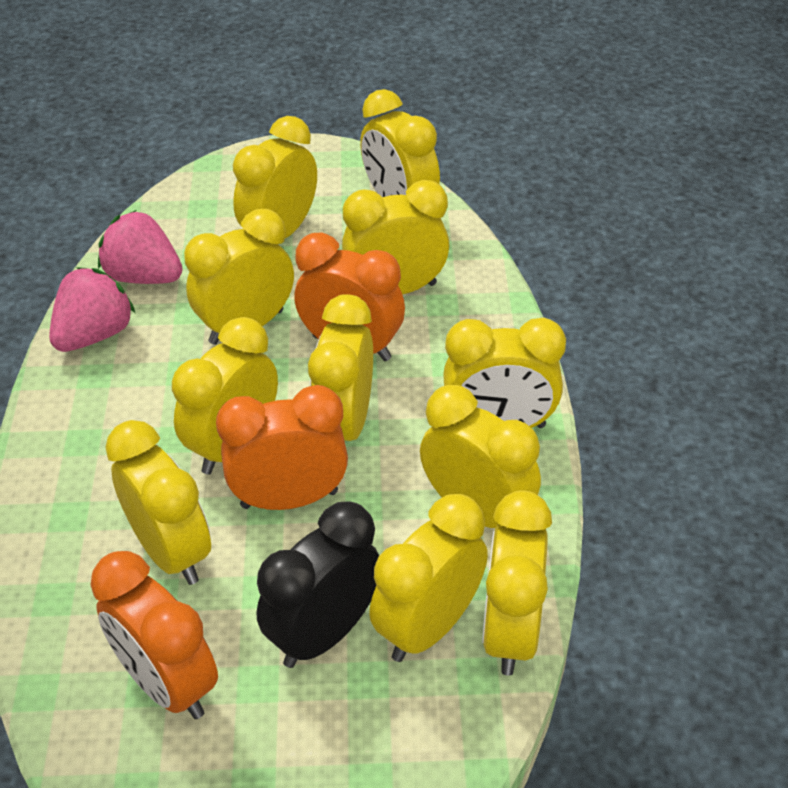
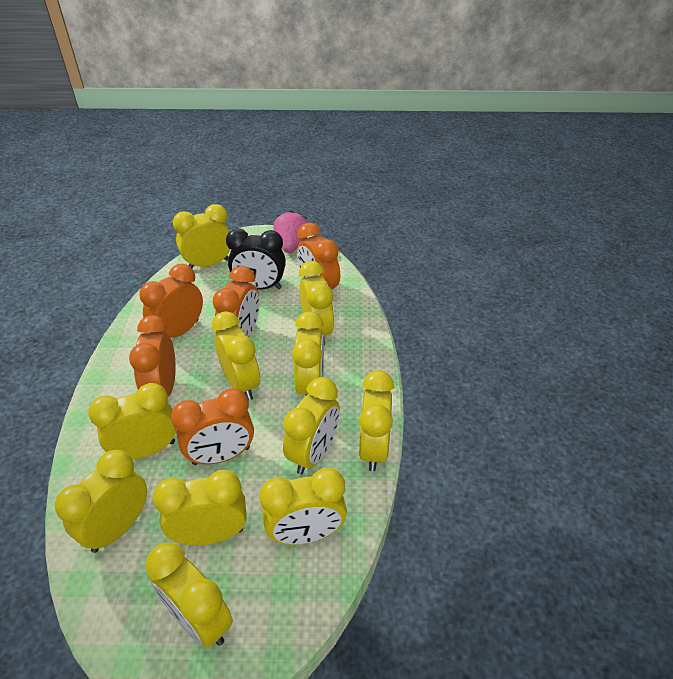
orange clock: [91,551,218,719] [216,385,348,510] [294,232,405,361] = 3 -> [129,315,176,397] [139,264,203,338] [171,388,254,465] [213,266,259,338] [297,223,340,289] = 5
pink strawberry: [49,267,135,352] [98,210,183,284] = 2 -> [273,211,308,253] = 1

